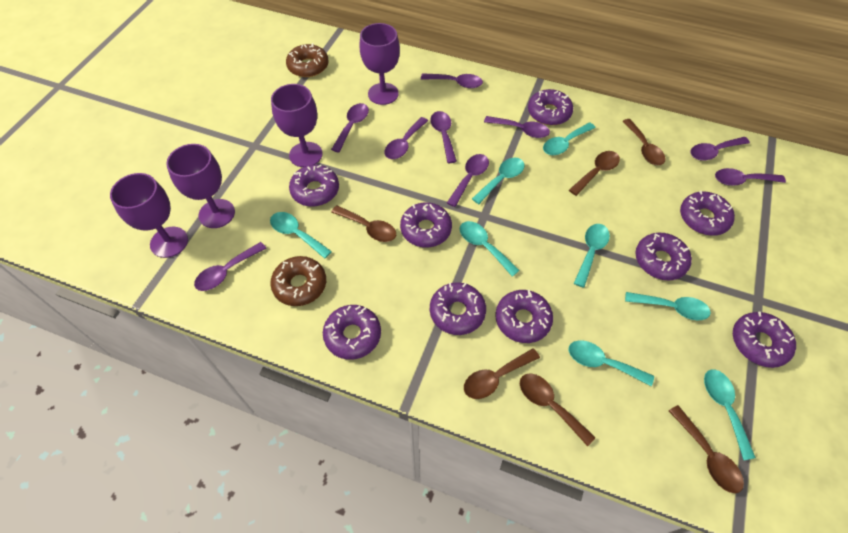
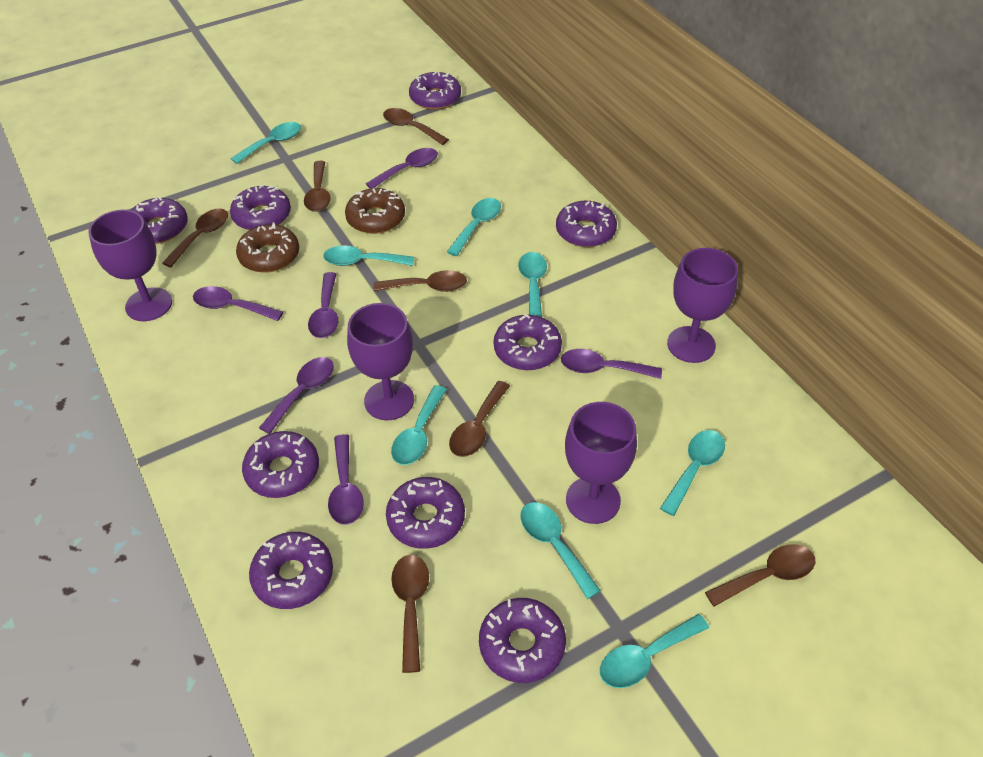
brown spoon: [331,205,396,242] [464,348,540,399] [520,373,596,446] [569,151,620,196] [622,119,666,165] [669,405,744,493] = 6 -> [162,208,228,267] [304,161,331,212] [374,270,467,292] [383,108,449,145] [391,555,429,673] [449,381,510,457] [705,544,815,607] = 7
purple spoon: [194,242,266,291] [331,103,369,153] [384,117,428,159] [421,73,483,88] [430,111,457,163] [447,154,489,207] [484,116,550,138] [691,137,750,161] [715,168,786,186] = 9 -> [193,286,283,321] [259,357,334,434] [308,272,338,338] [328,434,364,525] [366,148,438,189] [561,349,662,379] = 6

